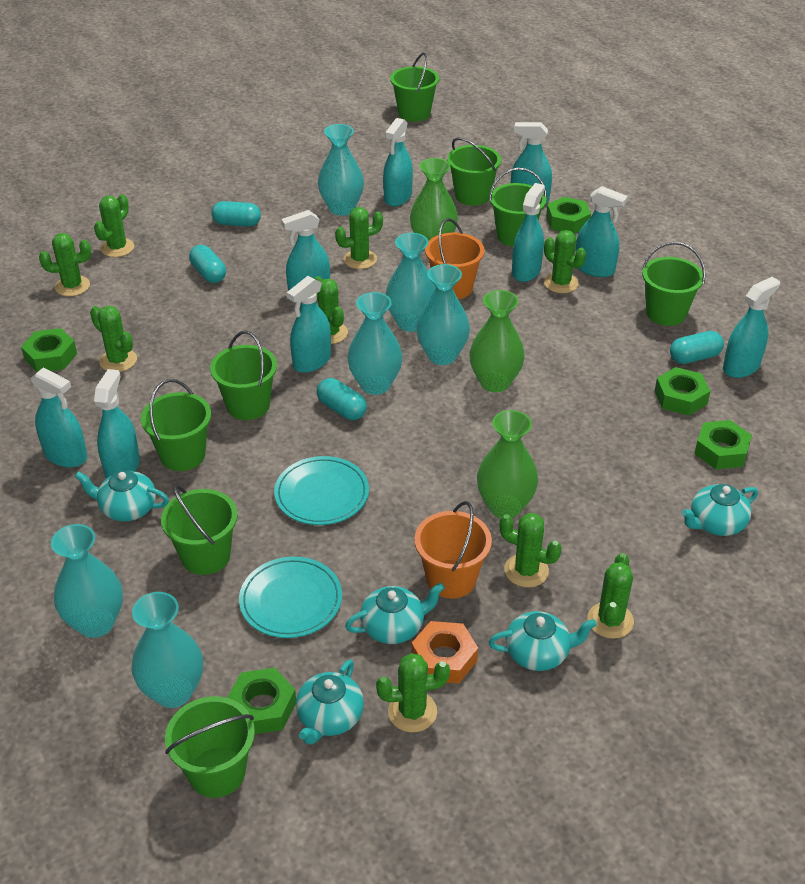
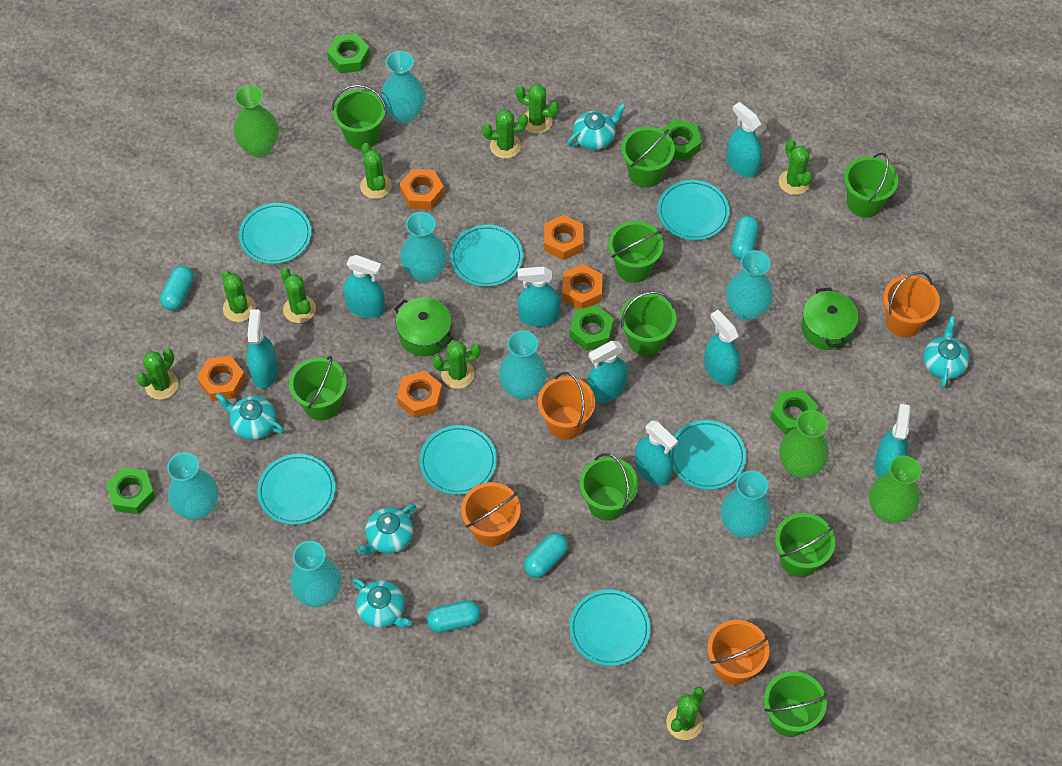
green bucket: [141,379,211,471] [161,485,238,575] [165,696,255,798] [210,331,277,420] [390,53,439,122] [447,137,501,206] [489,167,547,246] [642,242,706,326] = 8 -> [289,356,347,421] [332,85,387,150] [579,453,638,521] [608,221,664,283] [620,291,677,356] [621,127,675,188] [764,671,827,737] [775,513,835,577] [844,153,898,218] = 9
green pot: none = 0 -> [394,297,454,356] [801,287,859,350] = 2
orange bucket: [414,501,492,599] [425,218,485,299] = 2 -> [461,482,521,546] [538,372,595,440] [708,620,769,685] [883,271,940,337] = 4
orange nut: [412,621,478,684] = 1 -> [197,356,246,401] [397,371,443,418] [400,169,444,210] [544,215,583,260] [562,264,602,309] = 5
turquoise plate: [239,557,342,638] [274,456,369,525] = 2 -> [239,203,311,264] [257,454,335,525] [419,425,497,495] [450,225,523,287] [569,590,651,666] [657,180,730,240] [670,420,746,490] = 7
turquoise spray bottle: [31,367,87,467] [94,369,140,479] [281,210,330,291] [287,276,331,373] [383,118,413,206] [511,122,552,203] [512,183,545,282] [575,186,628,277] [723,277,780,378] = 9 -> [247,310,278,389] [343,255,385,318] [518,266,560,327] [587,341,628,403] [635,421,678,486] [704,310,740,386] [727,102,762,178] [874,404,910,478] = 8
turquoise vase: [51,524,123,638] [132,592,203,708] [318,124,364,216] [347,292,402,395] [385,233,436,332] [416,264,470,365] = 6 -> [167,452,218,520] [290,541,341,607] [381,51,425,124] [400,212,447,283] [499,330,547,400] [721,471,771,538] [726,250,773,321] = 7

